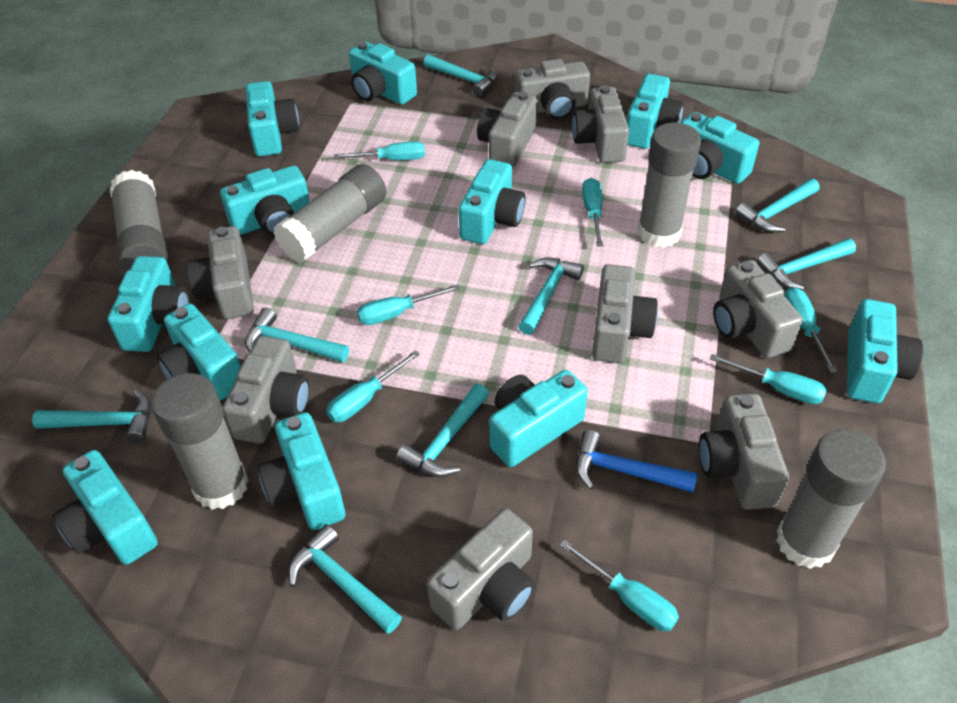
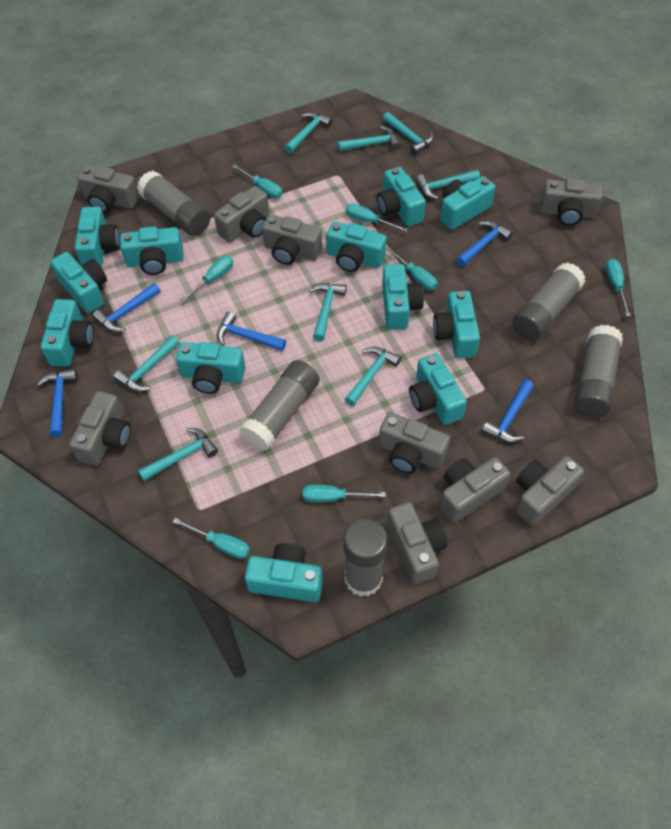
blue hammer: [576,430,698,492] = 1 -> [37,369,78,437] [93,283,161,332] [217,312,286,351] [456,221,513,267] [481,380,534,443] = 5

